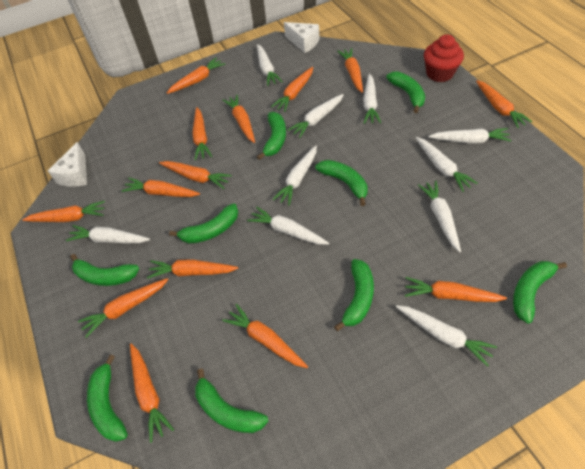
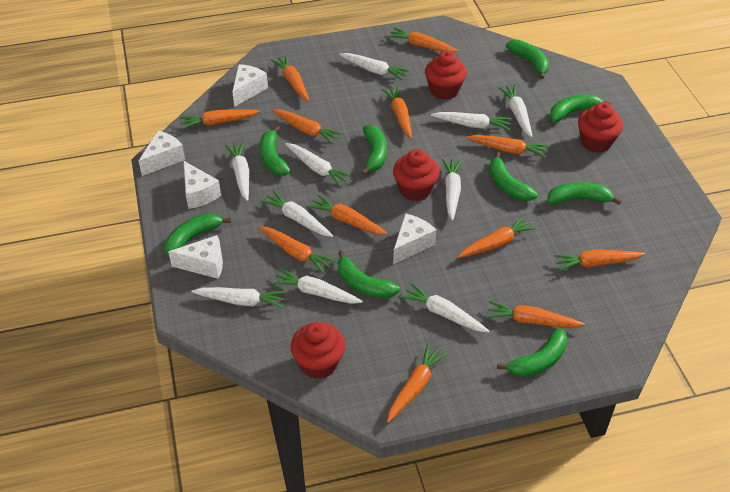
orange carrot: [22,201,105,222] [78,278,169,338] [121,177,200,197] [130,344,174,443] [147,259,238,279] [159,161,232,189] [167,57,225,94] [192,107,212,160] [222,94,255,143] [222,304,308,368] [271,67,313,112] [337,48,363,93] [405,277,507,302] [476,80,532,128] = 14 -> [180,109,260,130] [259,226,336,274] [271,55,309,102] [272,109,343,144] [307,195,388,235] [382,86,412,138] [387,344,448,423] [388,28,459,52] [458,216,536,258] [466,135,549,158] [487,301,585,328] [554,249,645,271] = 12
red cupcake: [424,34,464,82] = 1 -> [290,322,345,379] [393,149,440,201] [425,51,467,100] [578,102,623,153] = 4
white cheese: [48,142,87,187] [284,22,319,53] = 2 -> [139,131,185,176] [169,235,223,279] [184,161,221,209] [232,64,268,107] [393,213,436,264] = 5

